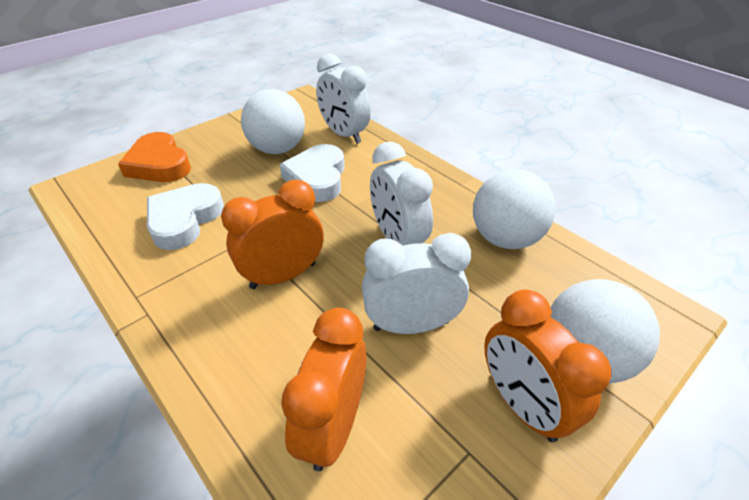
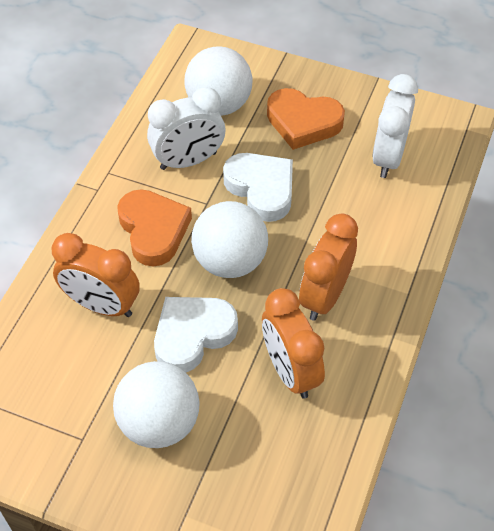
orange heart: [118,132,191,182] = 1 -> [117,189,192,267] [267,88,345,150] = 2
white clock: [316,54,371,144] [362,233,471,334] [370,142,433,246] = 3 -> [147,87,225,170] [372,74,418,178] = 2

